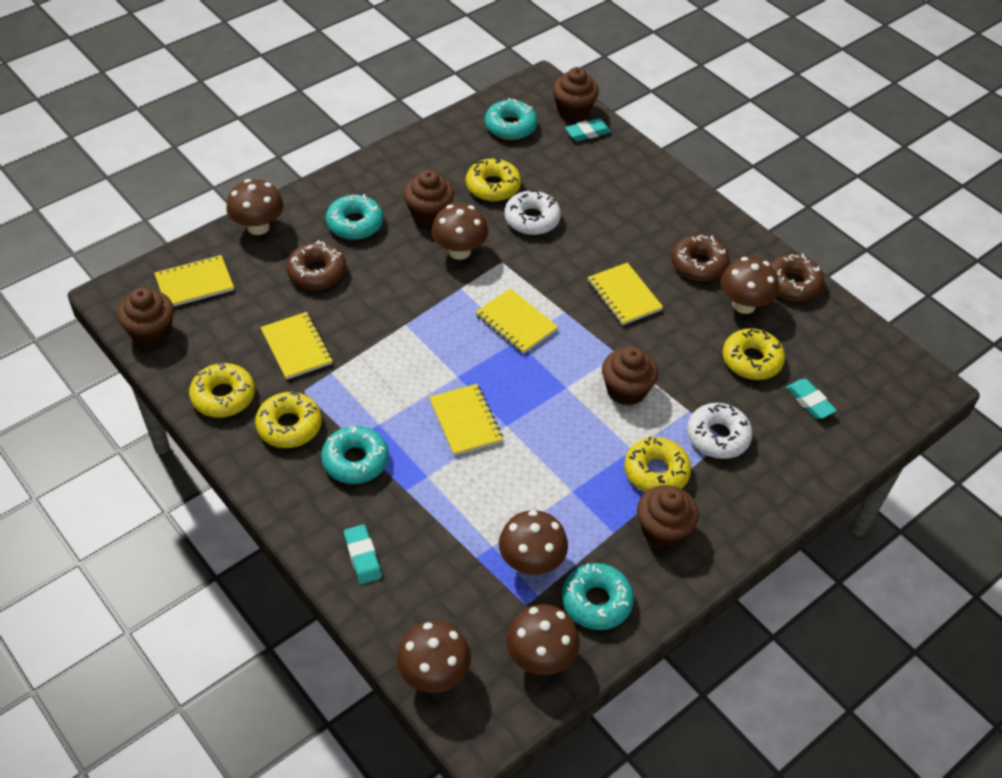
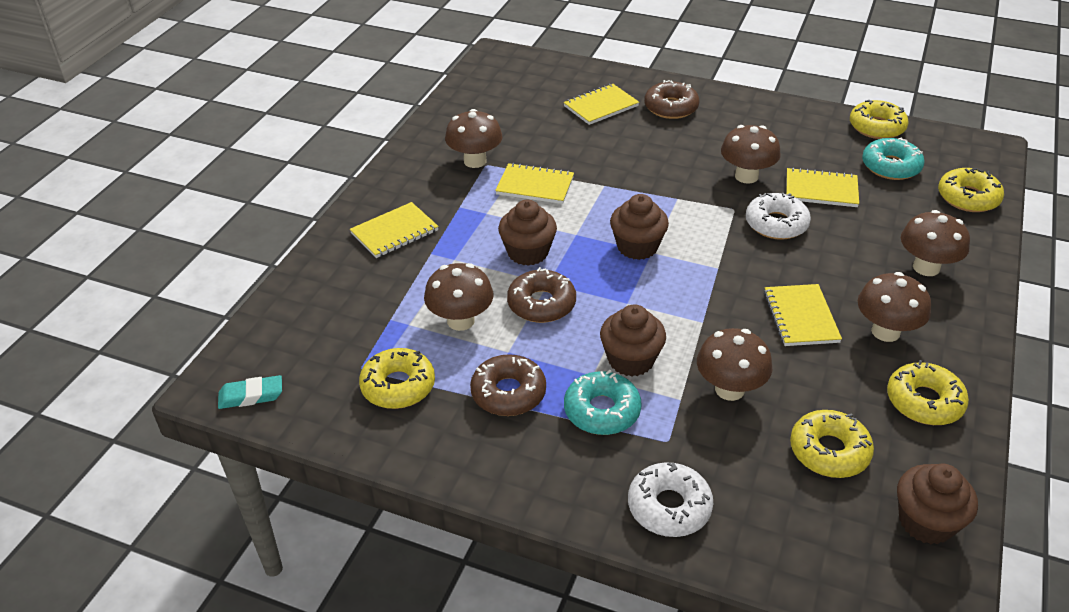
brown cupcake: [117,287,174,347] [404,170,454,226] [553,67,599,121] [602,346,658,406] [637,485,699,548] = 5 -> [498,200,557,266] [600,304,666,377] [610,194,669,260] [897,464,978,544] = 4
turquoise donut: [321,426,389,484] [326,194,383,240] [485,98,537,140] [562,563,634,630] = 4 -> [564,370,642,435] [862,137,924,180] = 2
turquoise eraser: [344,525,382,584] [565,118,611,141] [786,379,837,419] = 3 -> [218,375,282,409] = 1

